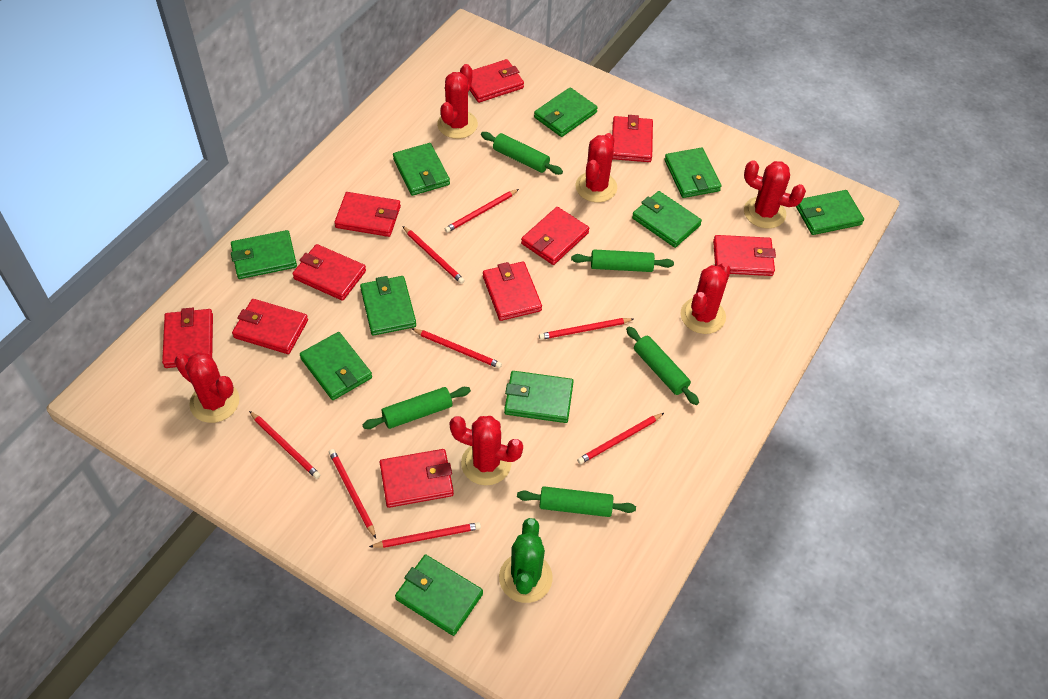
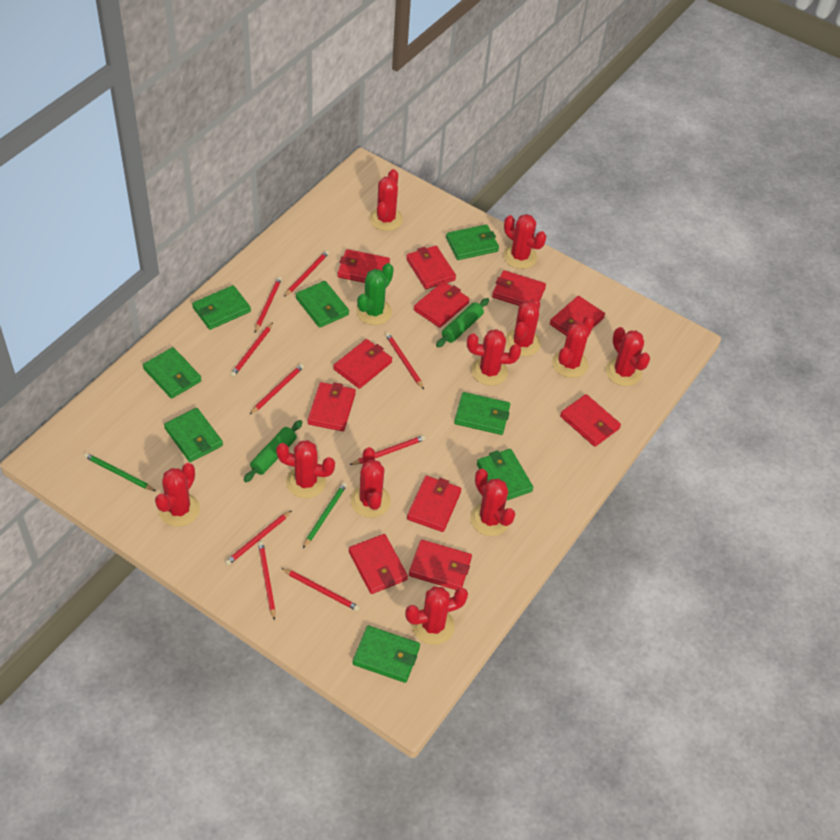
green pencil: none = 0 -> [84,453,156,491] [303,483,347,548] = 2
green rolling pin: [362,387,471,429] [481,132,563,175] [517,486,636,517] [571,249,674,272] [626,326,699,405] = 5 -> [244,420,303,482] [436,298,489,347] = 2
green wallet: [231,230,297,279] [300,332,372,400] [360,276,416,336] [393,143,450,196] [395,555,483,636] [504,371,574,423] [534,87,598,137] [632,191,702,248] [664,148,721,198] [796,190,864,235] = 10 -> [143,347,202,399] [164,408,223,462] [192,285,251,330] [296,281,349,328] [353,626,420,683] [446,224,499,260] [454,392,510,435] [477,449,533,501] = 8
red cactus: [175,352,239,423] [437,64,478,139] [449,416,523,485] [575,133,617,202] [680,263,731,334] [744,160,806,229] = 6 -> [155,463,200,527] [276,440,335,498] [351,447,391,518] [369,169,403,231] [405,586,468,645] [467,329,521,386] [470,469,515,536] [503,214,546,269] [505,298,541,356] [552,316,594,378] [606,327,650,386] = 11
red pencil: [249,411,320,479] [329,449,376,538] [369,522,481,548] [402,226,465,284] [412,329,502,368] [445,189,519,233] [539,318,634,340] [577,413,664,464] = 8 -> [225,510,292,565] [230,323,273,377] [249,364,304,415] [255,277,282,332] [258,541,275,621] [281,568,360,611] [284,251,329,297] [350,435,426,465] [385,333,424,389] = 9
red wallet: [162,308,213,368] [232,299,308,354] [292,244,366,301] [334,192,401,237] [380,449,454,508] [470,59,524,103] [483,261,542,321] [521,207,589,265] [612,115,653,162] [713,235,776,276] = 10 -> [308,382,356,431] [333,339,392,389] [338,249,390,283] [349,534,408,594] [406,246,456,289] [407,476,461,532] [409,539,472,590] [414,281,469,328] [492,270,546,306] [550,296,605,336] [560,394,621,447] = 11

